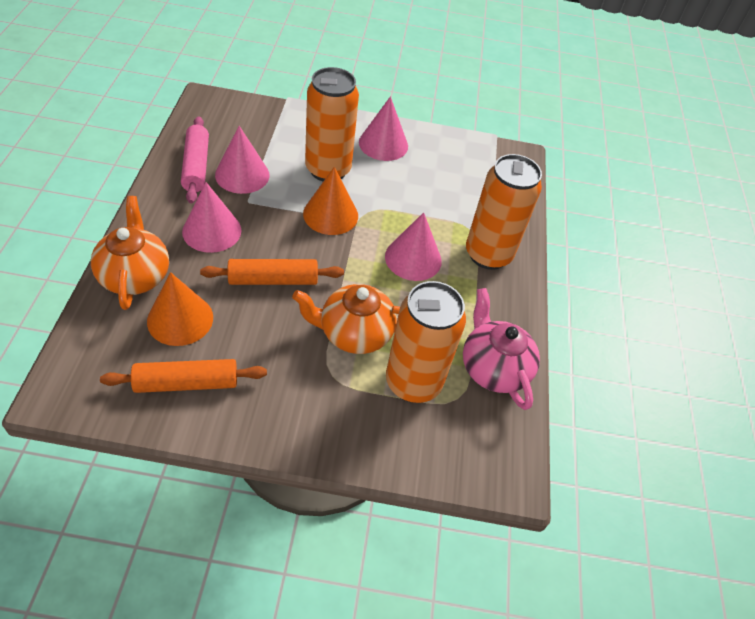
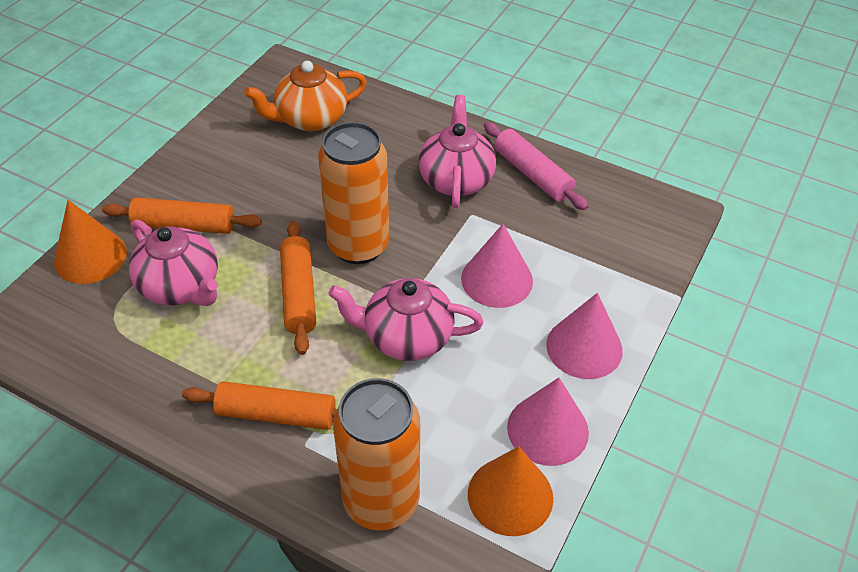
orange can: [305,67,359,181] [386,281,466,403] [466,154,542,270] = 3 -> [318,122,389,264] [333,378,420,530] = 2
orange rolling pin: [100,359,267,393] [200,259,344,285] = 2 -> [102,197,262,234] [182,381,337,430] [280,221,316,355] = 3
orange teapot: [91,196,169,310] [292,284,400,354] = 2 -> [244,61,367,131] = 1
pink cone: [182,182,242,253] [215,126,270,194] [359,96,408,161] [385,212,442,281] = 4 -> [461,224,533,308] [507,377,589,466] [546,293,623,379] = 3
pink teapot: [463,288,540,410] = 1 -> [129,220,218,306] [328,278,483,361] [418,95,496,208] = 3

